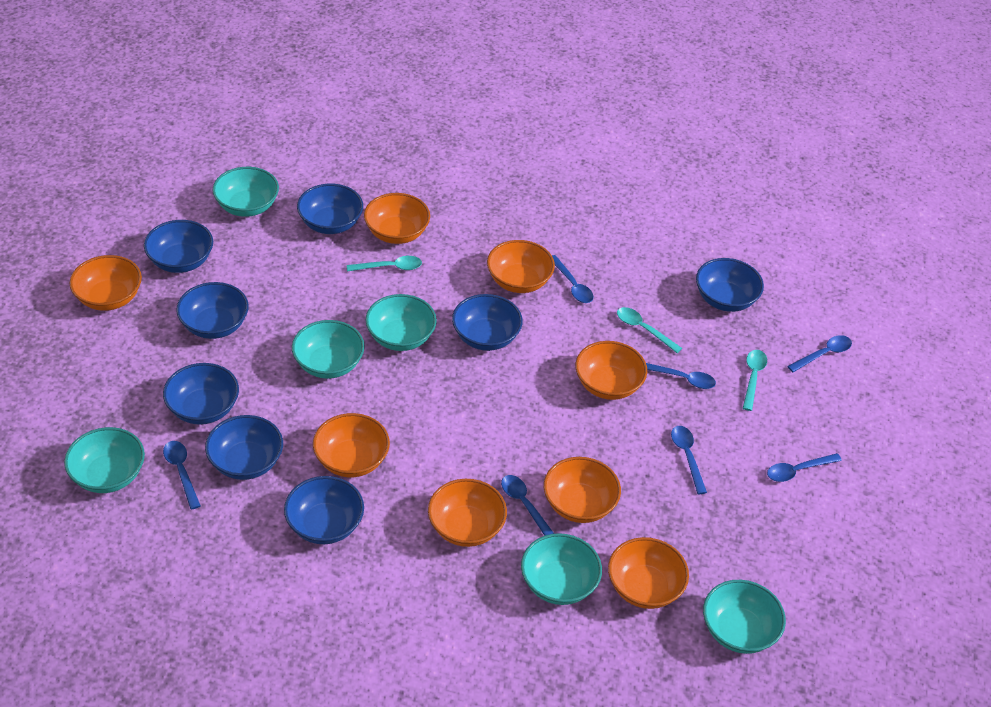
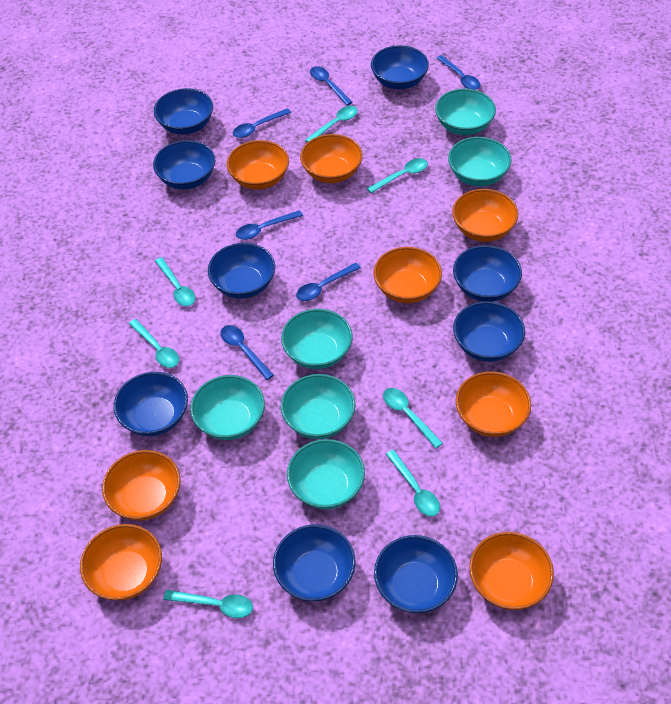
blue bowl: [144,220,213,273] [163,363,239,425] [176,282,249,339] [205,415,283,480] [284,476,364,544] [297,184,363,234] [452,294,523,351] [696,258,764,312] = 8 -> [114,372,188,436] [153,140,215,189] [154,88,213,135] [208,243,275,299] [273,524,356,601] [371,45,429,89] [374,535,458,613] [453,245,522,302] [453,301,525,362] = 9
blue spoon: [163,441,201,510] [501,475,554,536] [552,255,594,303] [646,363,716,389] [671,426,707,494] [767,453,842,482] [787,335,852,372] = 7 -> [221,325,274,380] [233,108,291,138] [236,210,303,240] [296,263,361,301] [310,66,353,105] [437,55,480,90] = 6
turquoise spoon: [347,256,422,272] [617,307,682,353] [743,350,767,411] = 3 -> [129,319,179,368] [155,257,195,306] [163,590,253,618] [305,106,358,143] [367,158,428,193] [383,388,443,449] [386,450,440,516] = 7

